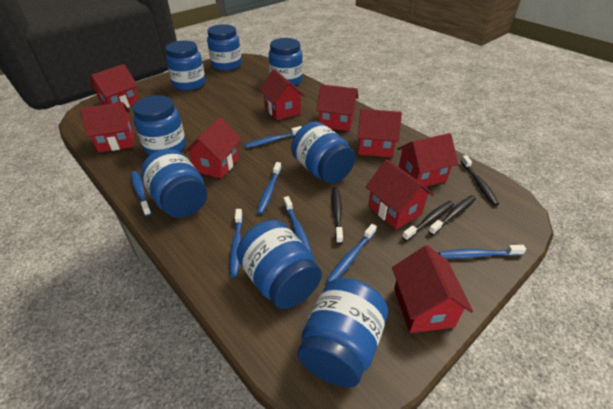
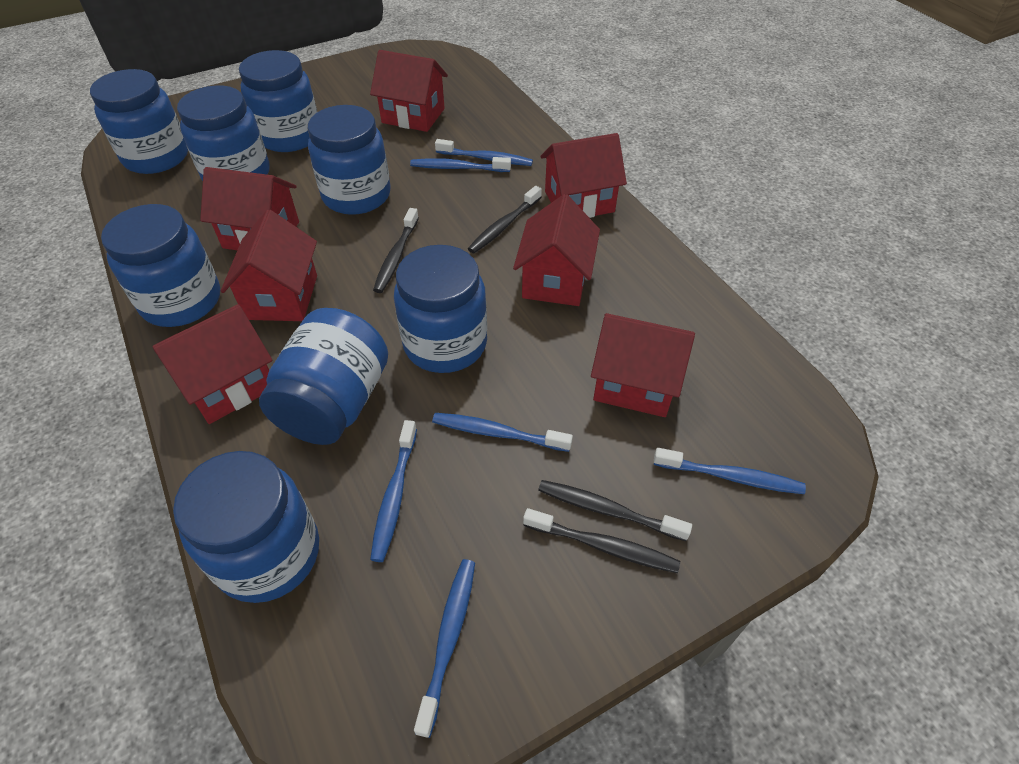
blue toothbrush: [131,171,151,216] [230,209,243,277] [245,126,302,148] [257,162,281,214] [284,196,312,253] [326,224,377,283] [439,245,526,259] = 7 -> [370,420,417,562] [410,157,511,172] [414,559,475,738] [432,413,573,452] [435,139,533,166] [654,448,806,494] = 6
red house: [81,102,134,153] [90,64,139,108] [184,117,241,179] [259,69,305,120] [316,84,358,131] [358,109,402,158] [365,159,434,230] [392,245,473,333] [397,133,458,187] = 9 -> [152,304,273,424] [200,167,299,250] [221,210,317,321] [370,50,448,132] [513,194,600,306] [540,133,627,218] [591,313,695,417] = 7

